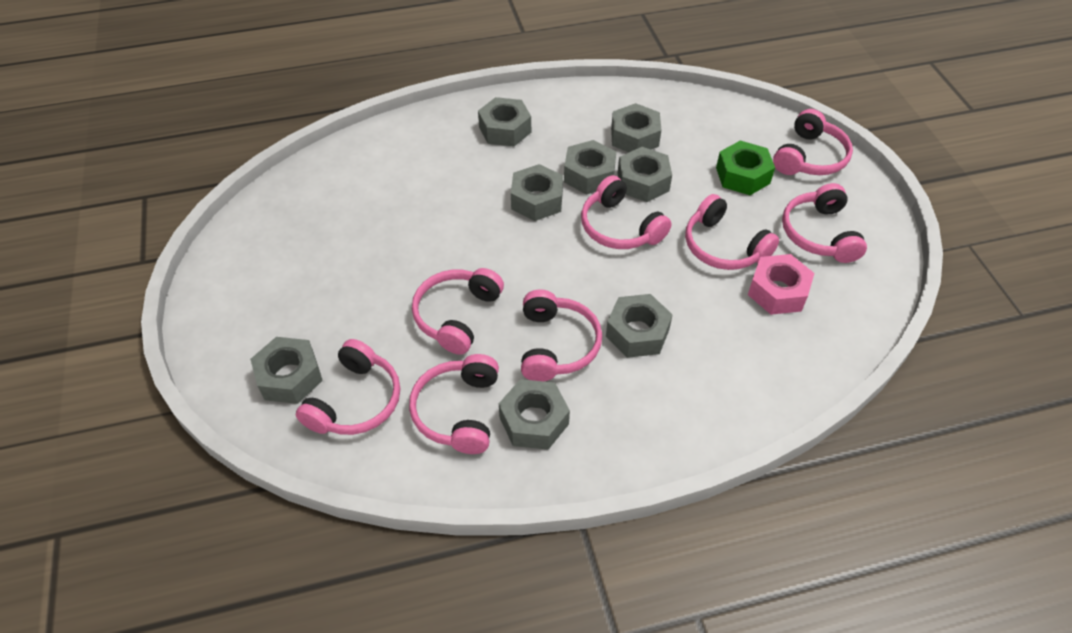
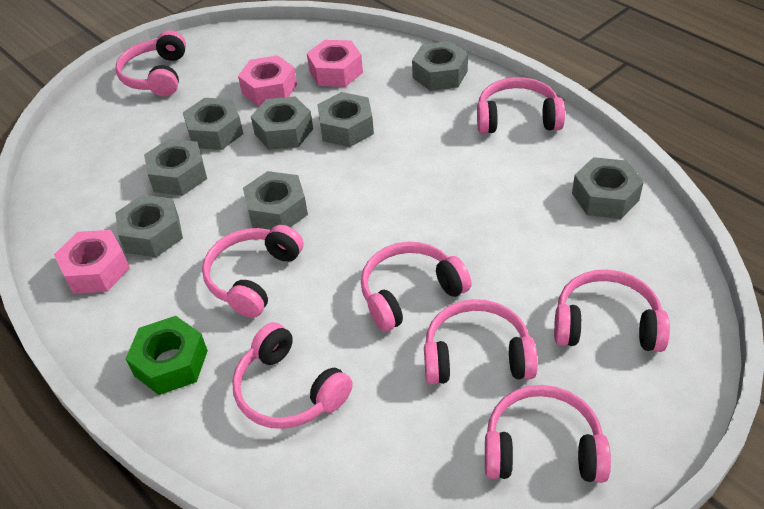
pink nut: [748,254,815,315] = 1 -> [54,230,130,294] [238,55,297,106] [307,40,363,87] = 3

